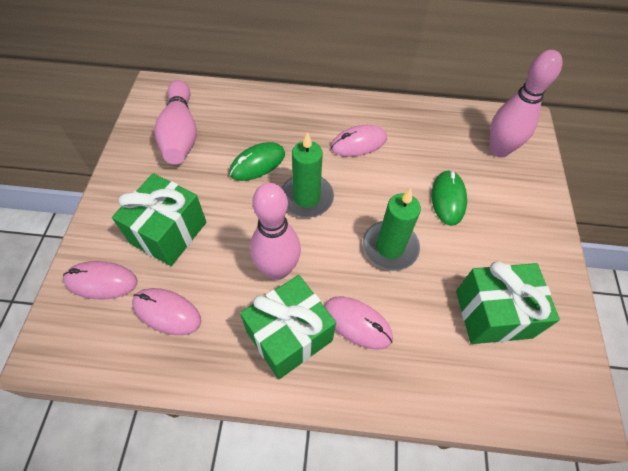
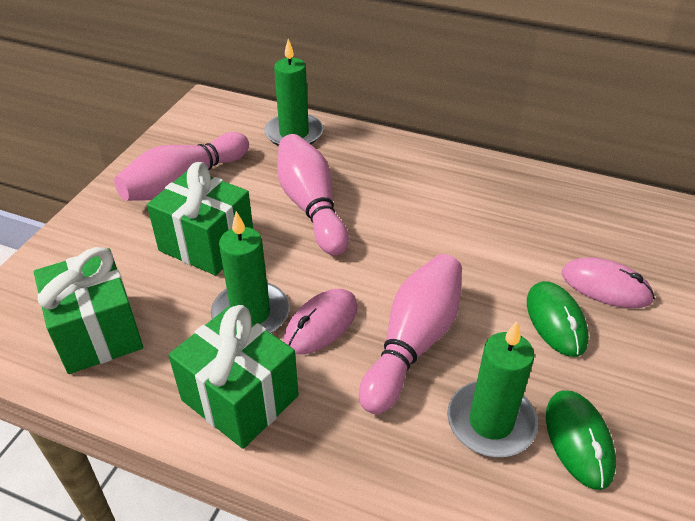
green candle: [282,132,334,218] [362,188,421,271] = 2 -> [211,211,289,333] [264,39,323,146] [447,321,538,457] = 3
pink mouse: [63,261,138,299] [132,288,201,335] [324,297,393,350] [331,125,387,157] = 4 -> [283,289,358,355] [562,257,655,309] = 2

